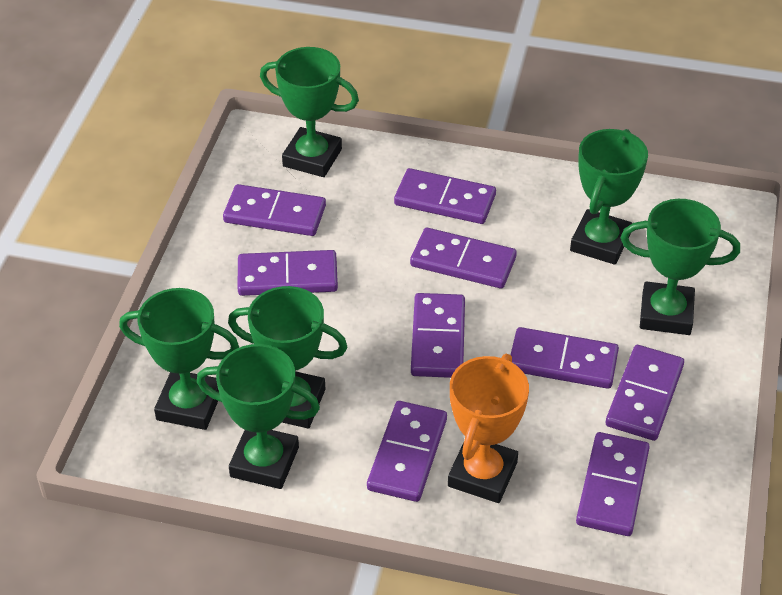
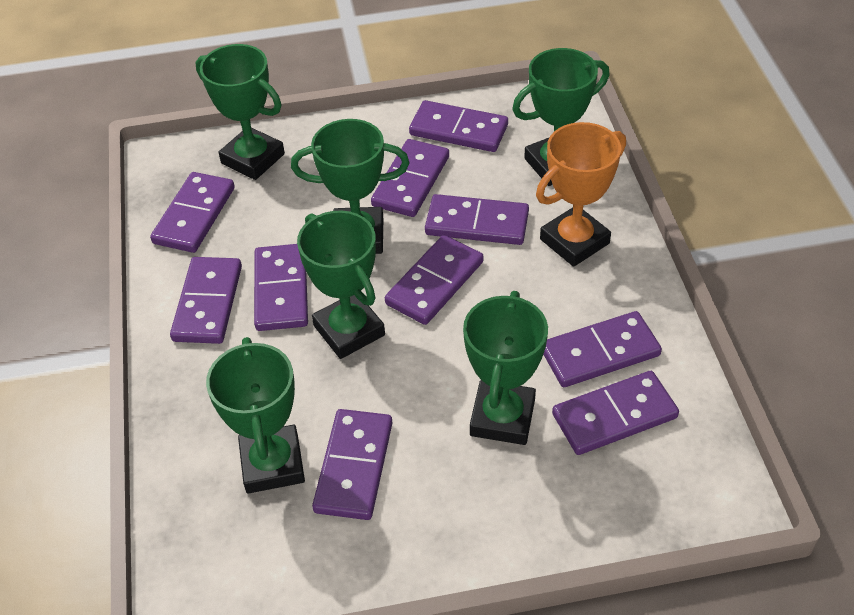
purple domino: [223,184,326,236] [237,250,338,296] [367,401,447,502] [394,168,496,224] [410,228,517,288] [411,293,465,378] [511,327,619,389] [576,432,650,536] [606,345,684,441] = 9 -> [150,172,235,253] [170,257,242,344] [254,244,308,331] [312,409,392,520] [371,139,449,217] [385,235,484,325] [409,100,508,152] [425,194,529,245] [543,311,662,387] [552,371,679,455] = 10

